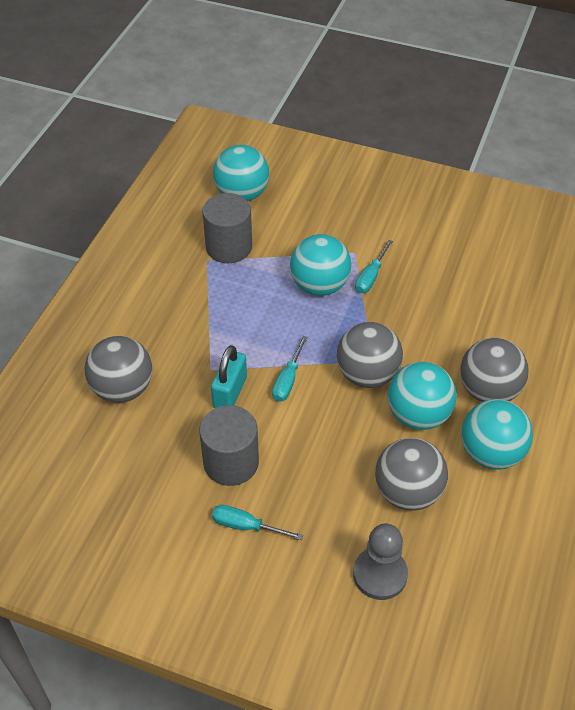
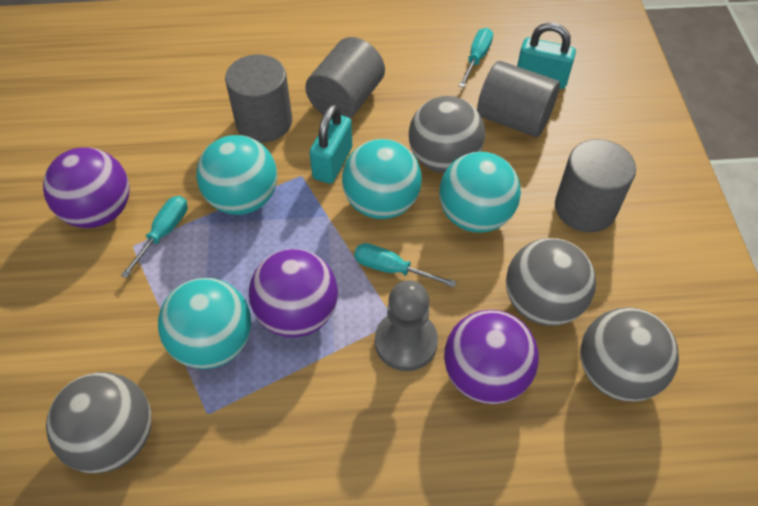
grey cylinder: [199,405,259,486] [202,193,252,263] = 2 -> [225,54,292,142] [305,37,385,119] [477,61,560,137] [555,139,636,232] = 4
purple ball: none = 0 -> [43,147,130,228] [249,249,338,337] [444,310,539,404] = 3
turquoise padlock: [211,345,247,408] = 1 -> [309,104,352,184] [517,23,576,89] = 2

